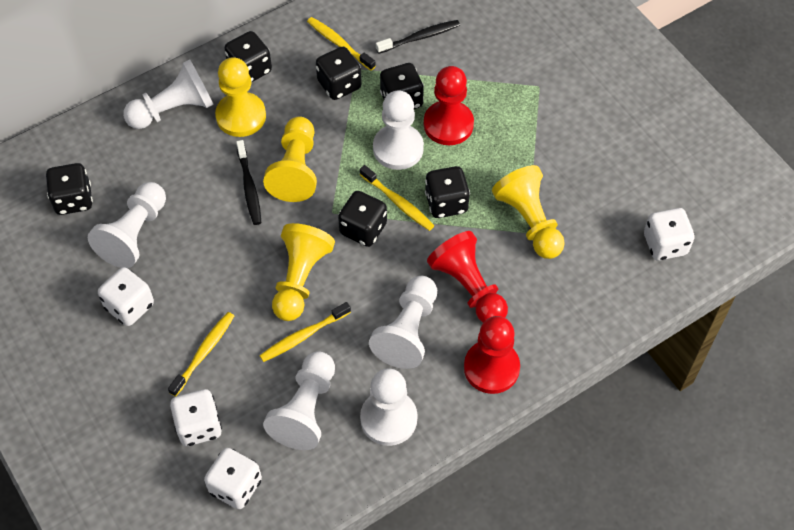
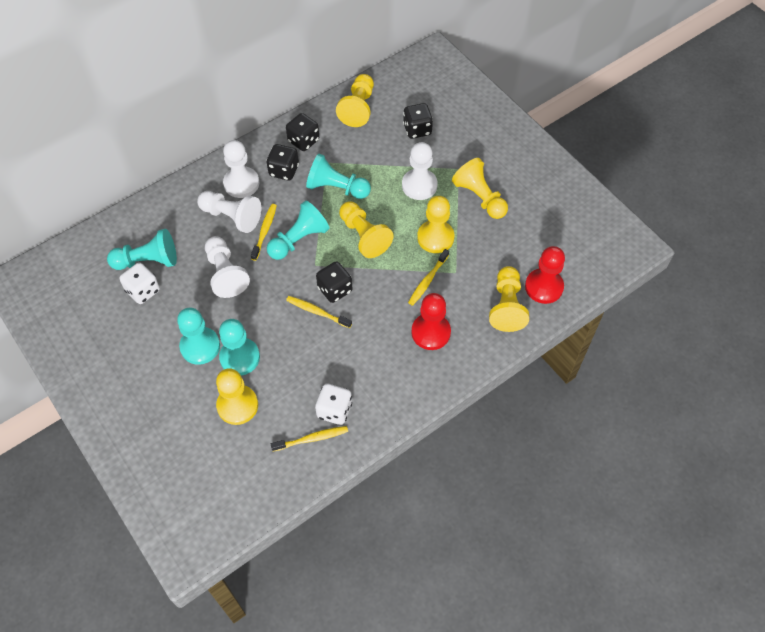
black dice: [46,163,93,215] [224,31,272,82] [316,47,362,100] [338,191,387,247] [380,63,424,109] [425,166,470,218] = 6 -> [266,144,299,181] [286,113,319,151] [316,261,352,303] [403,103,433,139] = 4
black toothbrush: [236,140,261,225] [376,20,460,54] = 2 -> none = 0
red pawn: [424,66,474,145] [427,231,508,323] [464,316,520,394] = 3 -> [411,293,451,350] [525,246,565,304] = 2
turquoise pawn: none = 0 -> [107,229,177,270] [177,307,220,365] [219,319,260,375] [267,201,330,260] [306,153,371,199] = 5
white dice: [98,267,154,326] [170,389,222,446] [204,448,262,509] [644,208,695,261] = 4 -> [119,263,160,304] [315,384,352,425] = 2
white pawn: [88,182,166,268] [123,60,214,129] [263,351,335,450] [360,368,417,446] [369,276,437,369] [373,91,424,170] = 6 -> [197,191,261,233] [205,236,250,298] [223,140,259,198] [402,142,438,200] = 4
yellow pawn: [215,57,266,137] [263,116,317,202] [272,223,335,321] [492,165,565,259] = 4 -> [216,368,258,425] [336,74,374,127] [339,201,394,258] [417,196,455,253] [452,158,508,219] [489,266,529,332] = 6

